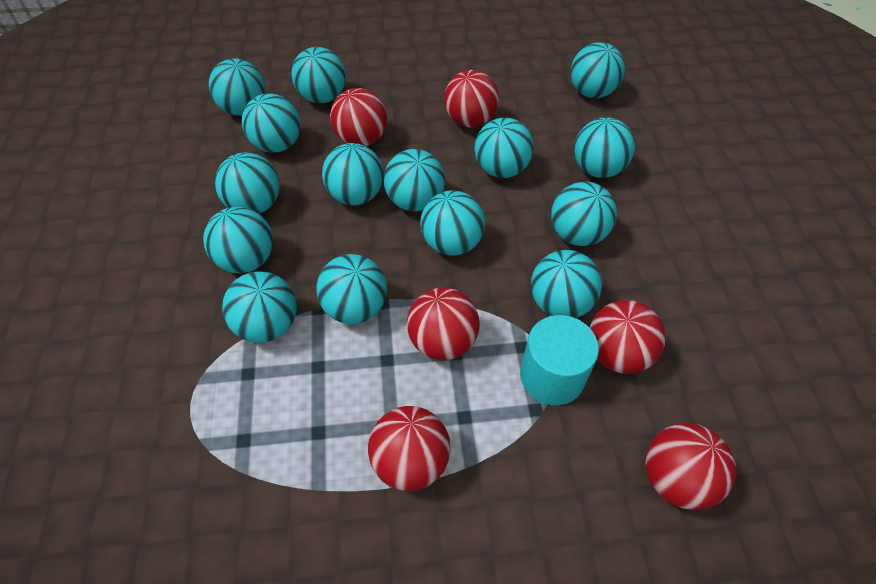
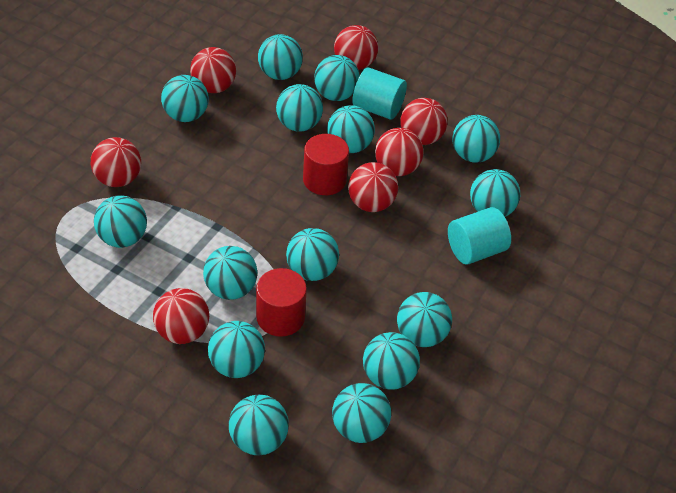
red ball: [330,88,387,146] [368,406,451,491] [407,288,480,360] [444,70,499,128] [590,300,665,374] [645,423,736,510] = 6 -> [91,137,141,187] [153,288,209,344] [190,47,236,93] [334,25,378,70] [348,162,398,212] [375,128,423,176] [400,98,448,145] = 7
red cylinder: none = 0 -> [256,268,307,337] [303,134,349,195] = 2
turquoise cylinder: [520,315,599,405] = 1 -> [352,67,407,120] [448,207,511,265] = 2

